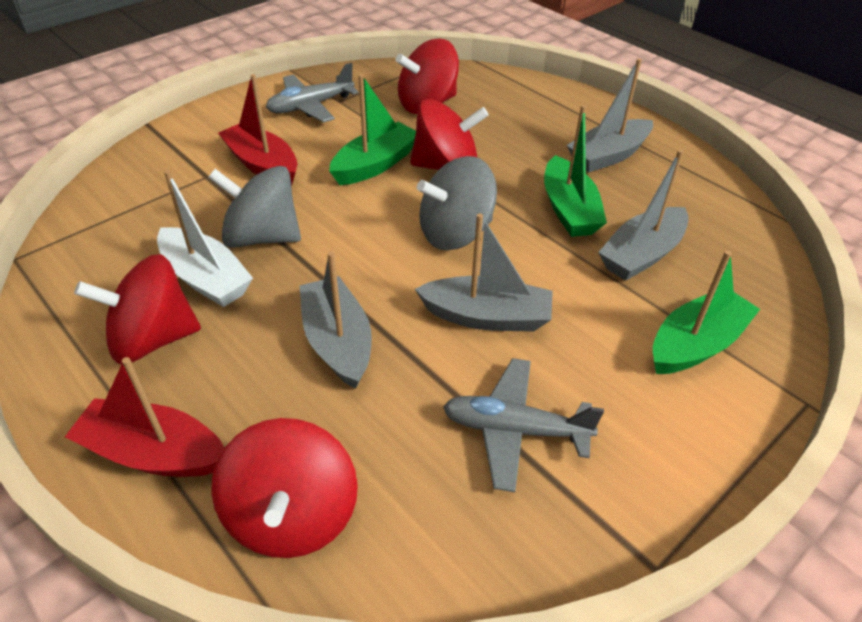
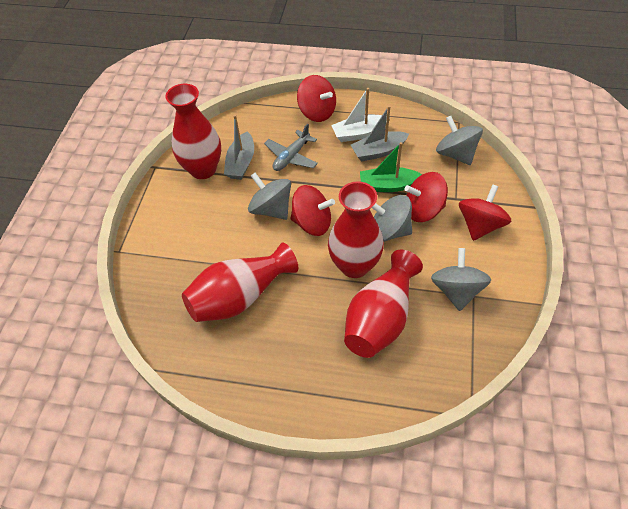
green boat: [329,74,416,185] [544,105,607,237] [653,251,760,374] = 3 -> [360,142,422,192] = 1
grey boat: [299,251,372,389] [415,213,553,332] [567,59,653,172] [598,150,689,281] = 4 -> [224,115,254,180] [351,106,409,162] = 2
grey plane: [266,63,359,123] [443,358,604,492] = 2 -> [264,123,318,171] = 1
grey spinning top: [208,166,301,248] [417,156,497,250] = 2 -> [248,173,291,220] [371,195,412,242] [431,248,491,311] [436,116,483,165] = 4
red boat: [65,357,224,477] [218,74,297,186] = 2 -> none = 0
red vase: none = 0 -> [165,84,221,179] [182,243,298,322] [328,181,384,278] [344,250,423,358] = 4

